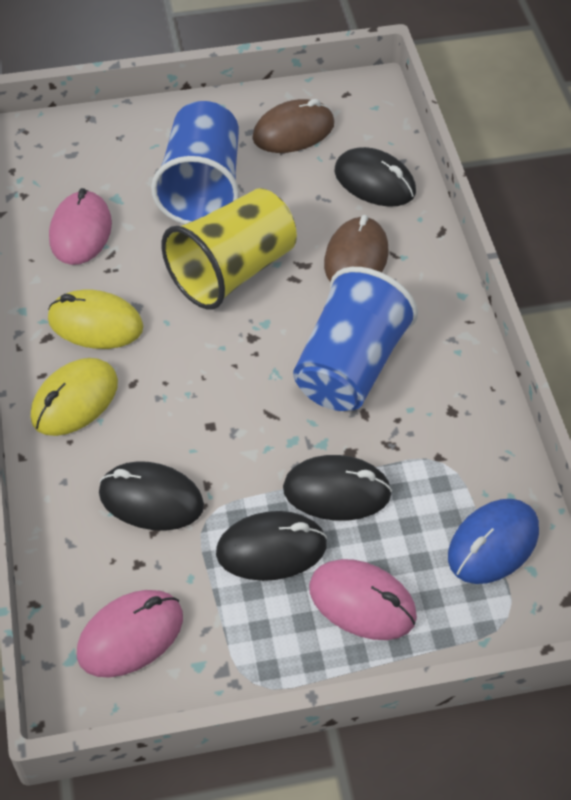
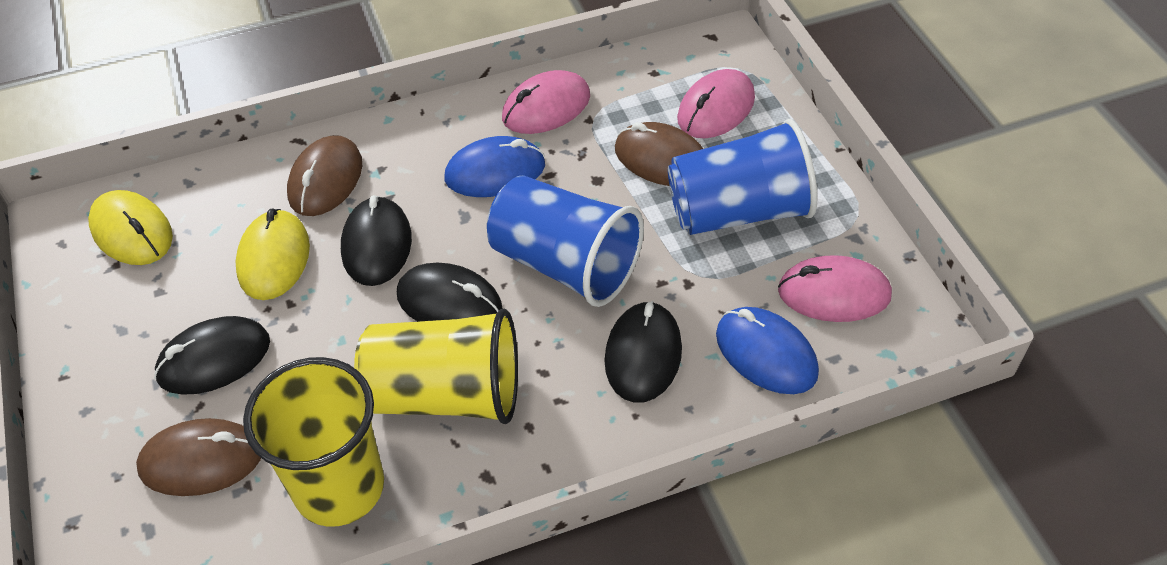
blue mouse: [448,499,539,584] = 1 -> [445,136,545,197] [716,307,819,394] = 2
brown mouse: [252,99,334,153] [324,215,389,282] = 2 -> [136,418,261,496] [287,135,362,216] [615,122,703,186] = 3
yellow cup: [161,188,297,310] = 1 -> [243,357,384,527] [354,309,518,424] = 2

